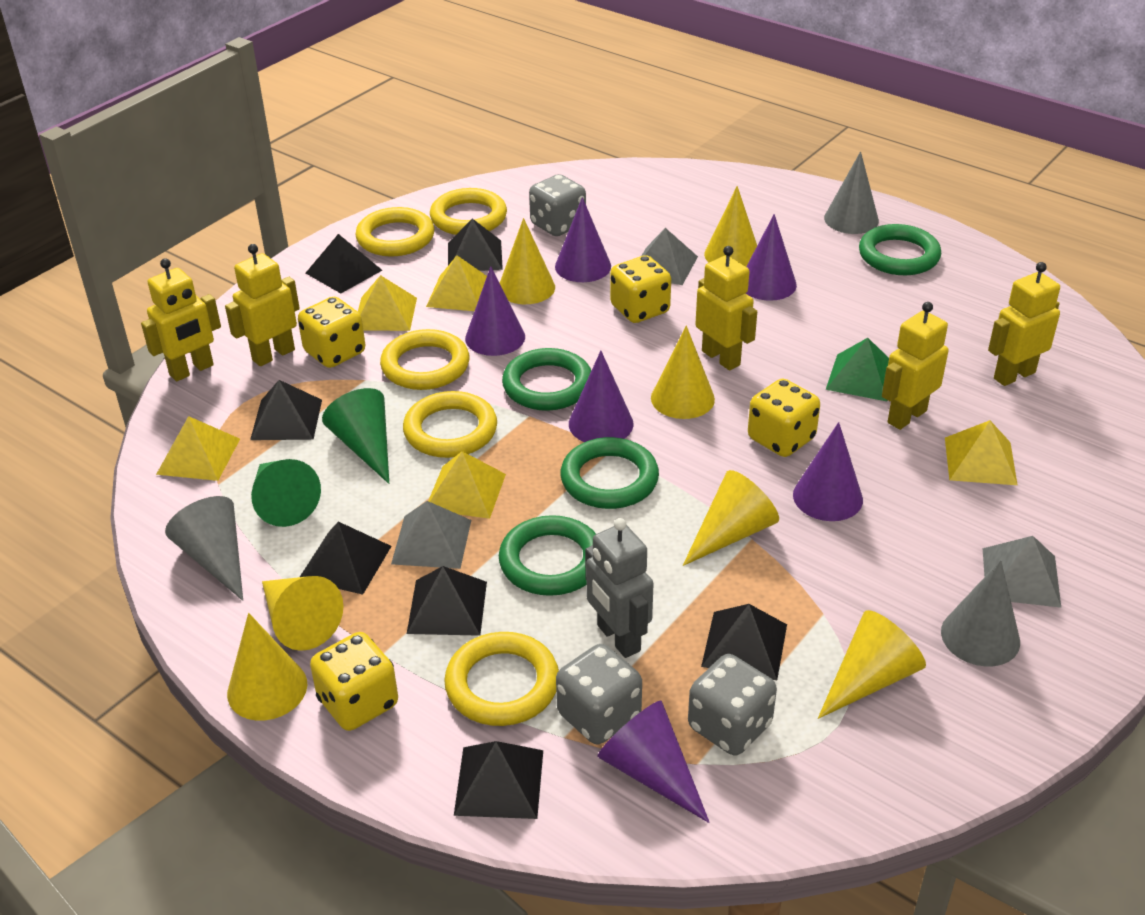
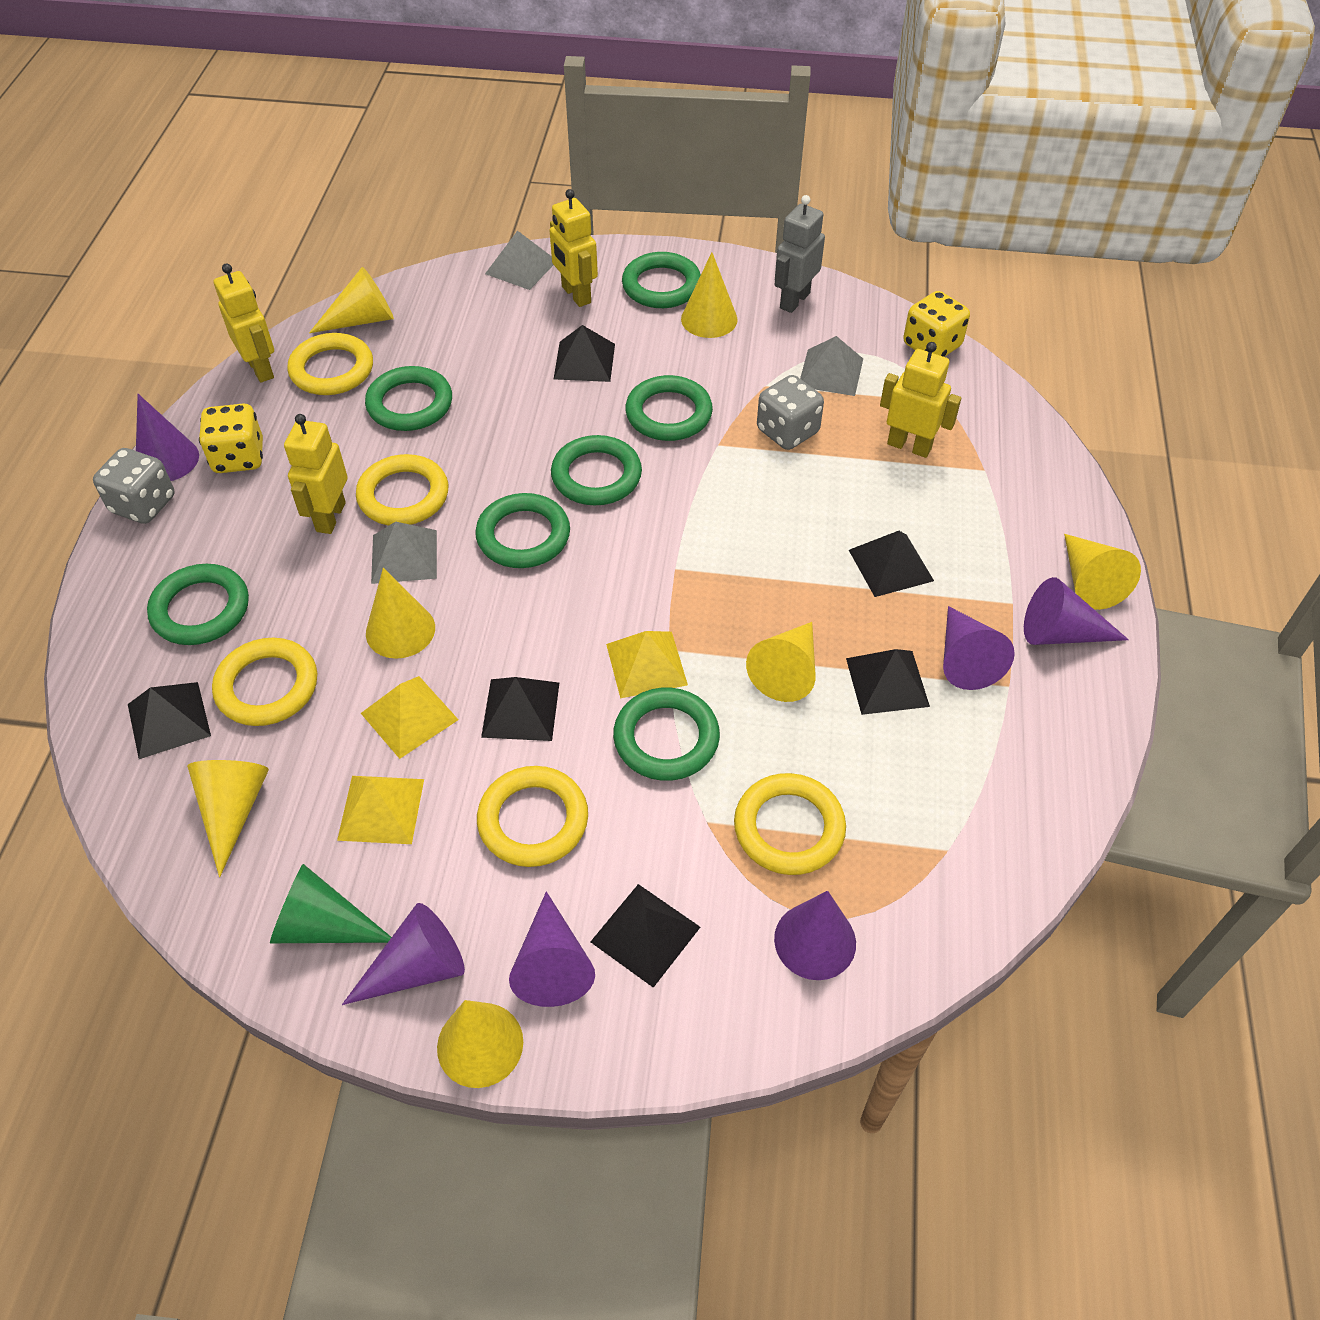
black pyramid: [250,380,322,440] [300,522,392,595] [306,234,382,293] [407,566,487,636] [448,219,503,271] [454,741,543,819] [701,604,787,680] = 7 -> [128,682,211,759] [481,677,559,741] [554,325,615,382] [590,884,700,988] [846,649,930,715] [849,531,934,597] = 6
green cone: [251,459,321,527] [322,388,389,484] = 2 -> [270,864,392,943] = 1
green pyramid: [826,338,889,401] = 1 -> none = 0
green ring: [499,515,596,596] [502,348,591,411] [560,437,659,509] [859,224,941,275] = 4 -> [147,564,249,645] [365,366,452,431] [475,493,570,568] [551,435,642,505] [613,688,720,781] [622,252,701,308] [625,375,713,441] = 7
grey cone: [165,496,243,601] [824,151,879,234] [941,560,1020,666] = 3 -> none = 0
grey dice: [529,174,586,236] [556,644,642,744] [688,654,777,756] = 3 -> [93,448,174,524] [757,375,824,450] = 2
yellow dice: [298,297,365,368] [310,632,398,731] [610,255,671,323] [748,378,820,457] = 4 -> [199,403,263,473] [903,291,970,357] = 2
yellow pyramid: [156,416,240,481] [358,275,417,331] [426,255,487,311] [428,451,506,519] [945,420,1017,485] = 5 -> [337,776,424,844] [361,676,459,759] [606,631,688,698] = 3
yellow robot: [141,258,221,381] [225,244,300,366] [695,246,757,370] [882,302,948,430] [988,262,1060,386] = 5 -> [214,263,274,383] [284,414,348,534] [549,189,598,307] [880,342,961,458] = 4

